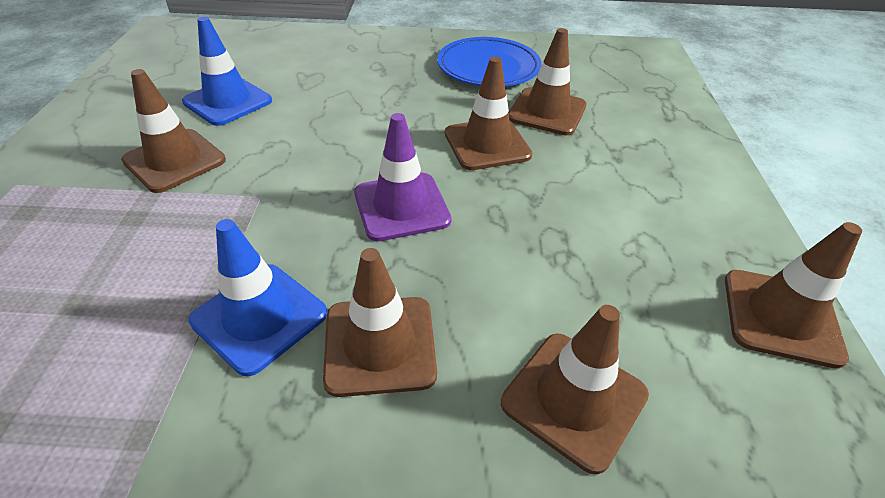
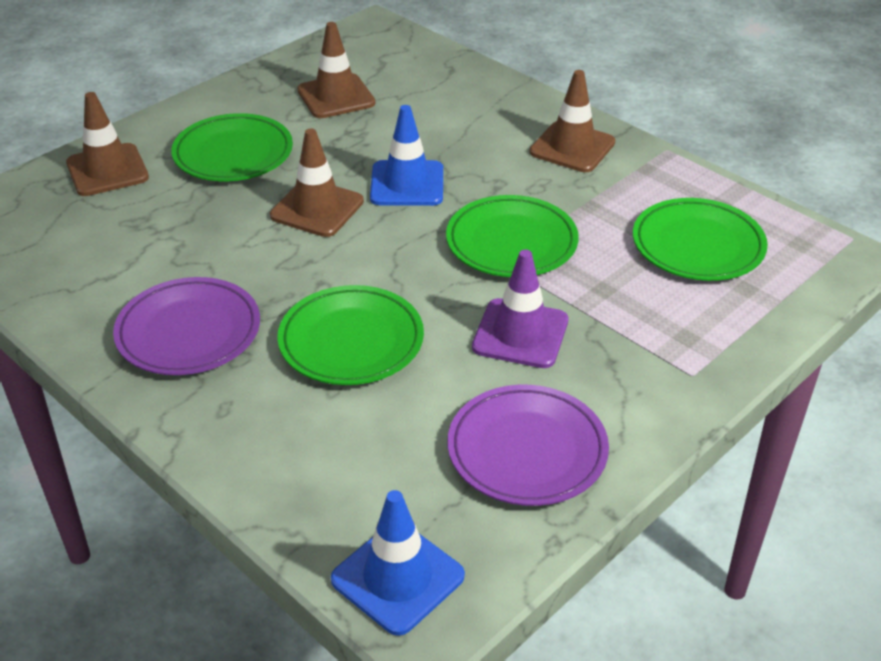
blue plate: [437,37,542,86] = 1 -> none = 0
brown traffic cone: [121,69,226,193] [323,248,437,397] [445,57,532,170] [501,305,649,474] [508,28,586,135] [725,222,862,369] = 6 -> [66,92,149,196] [270,128,364,237] [297,22,375,118] [529,70,615,172] = 4
green plate: none = 0 -> [171,113,293,181] [277,285,424,385] [446,195,579,277] [633,198,768,281] = 4
purple plate: none = 0 -> [113,277,260,375] [448,385,609,506] = 2

